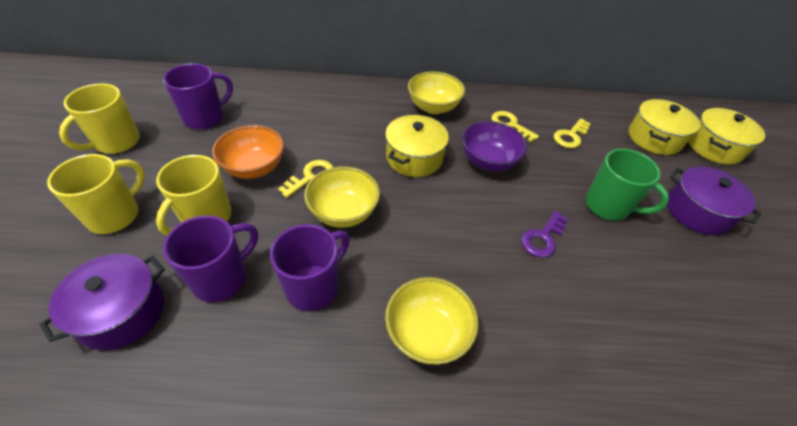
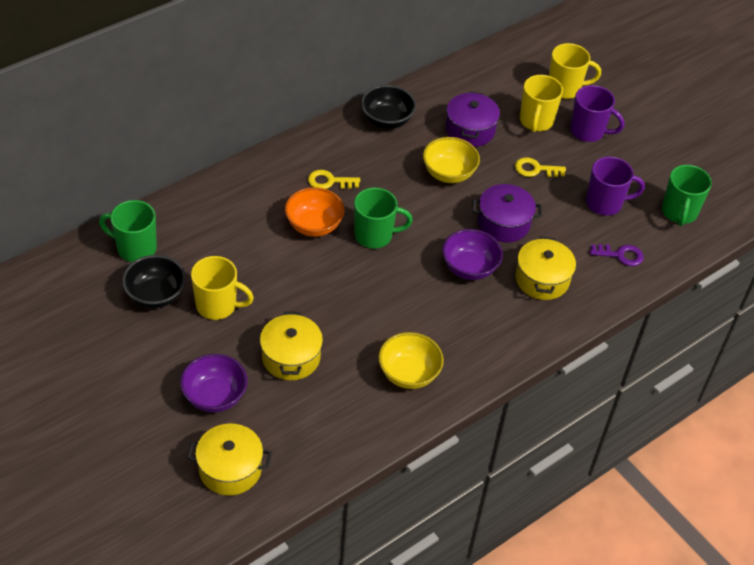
black bowl: none = 0 -> [122,255,186,308] [361,85,416,129] = 2
green mug: [586,149,669,221] = 1 -> [99,200,157,262] [354,187,413,249] [662,165,712,226] = 3
purple bowl: [462,121,527,171] = 1 -> [180,354,248,413] [442,229,503,280] = 2
purple mug: [163,63,233,130] [163,215,258,302] [270,224,350,311] = 3 -> [570,85,625,142] [586,156,645,216] = 2
yellow bowl: [304,167,380,228] [385,277,479,365] [408,71,465,114] = 3 -> [378,332,444,389] [423,137,480,183] = 2
yellow key: [278,160,333,198] [491,111,539,142] [554,118,591,148] = 3 -> [308,170,360,189] [515,157,566,177] = 2

